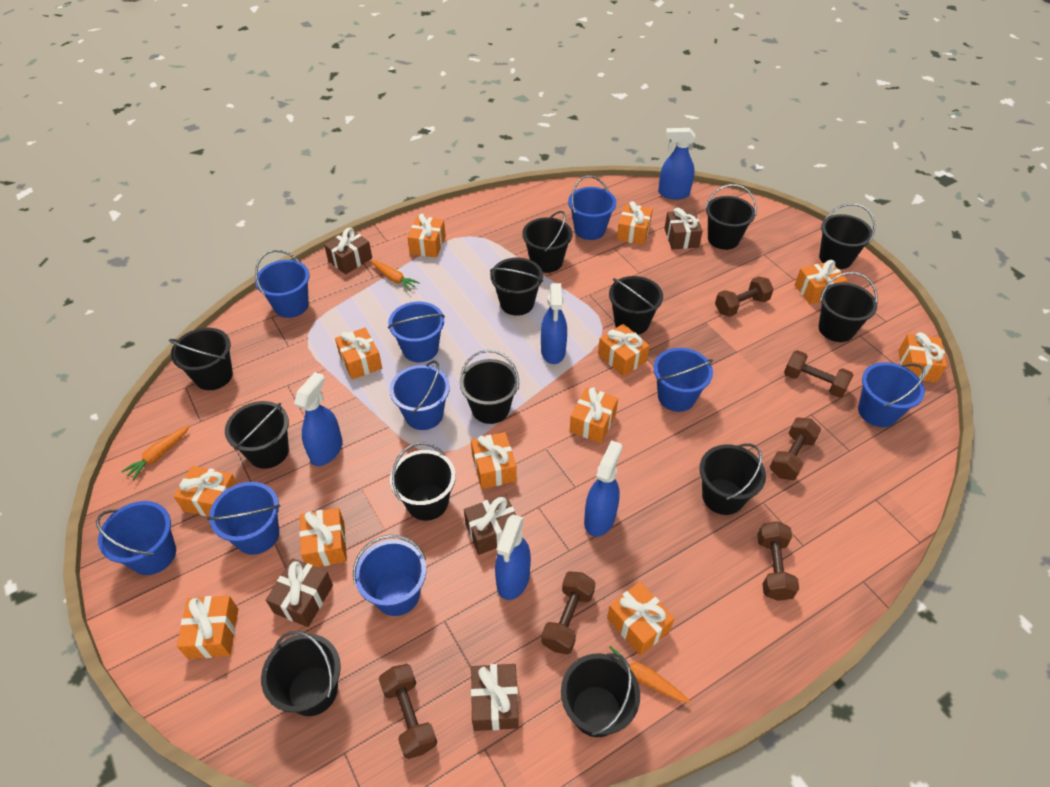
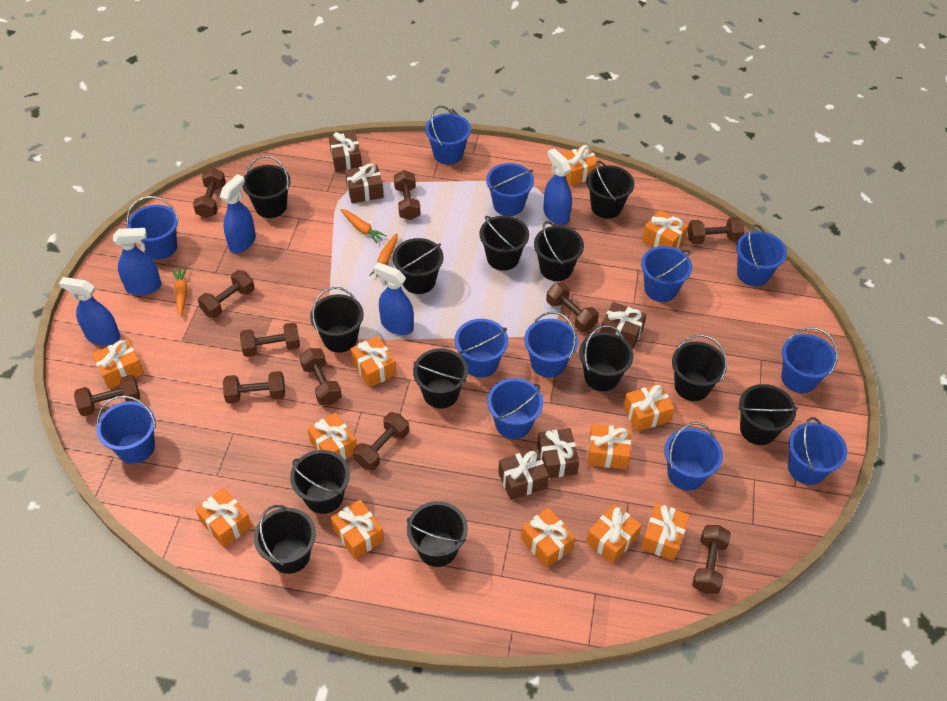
blue bucket: [96,501,176,575] [207,482,280,555] [255,250,309,318] [353,535,426,616] [388,302,445,362] [390,360,450,430] [568,176,616,240] [654,348,713,412] [858,362,925,427] = 9 -> [96,396,156,464] [126,196,179,260] [425,106,471,165] [455,319,508,378] [486,163,534,216] [487,378,543,439] [524,312,578,378] [641,246,692,302] [664,422,723,491] [736,224,787,287] [781,327,838,393] [788,417,847,485] = 12
brown dumbbell: [379,664,437,759] [541,571,596,654] [715,276,774,317] [757,521,799,601] [770,418,821,480] [784,350,853,398] = 6 -> [74,375,140,416] [193,168,226,218] [198,270,255,318] [223,371,285,404] [240,322,300,357] [299,348,342,405] [353,412,409,470] [394,170,421,220] [546,282,599,332] [688,217,744,244] [692,525,731,594] = 11

